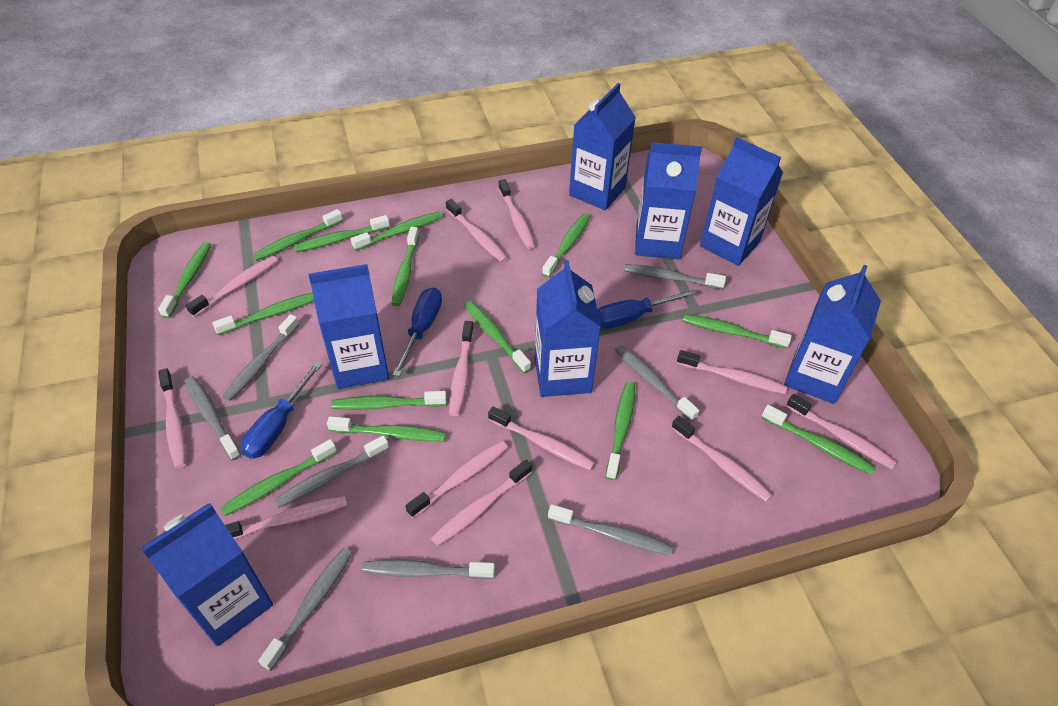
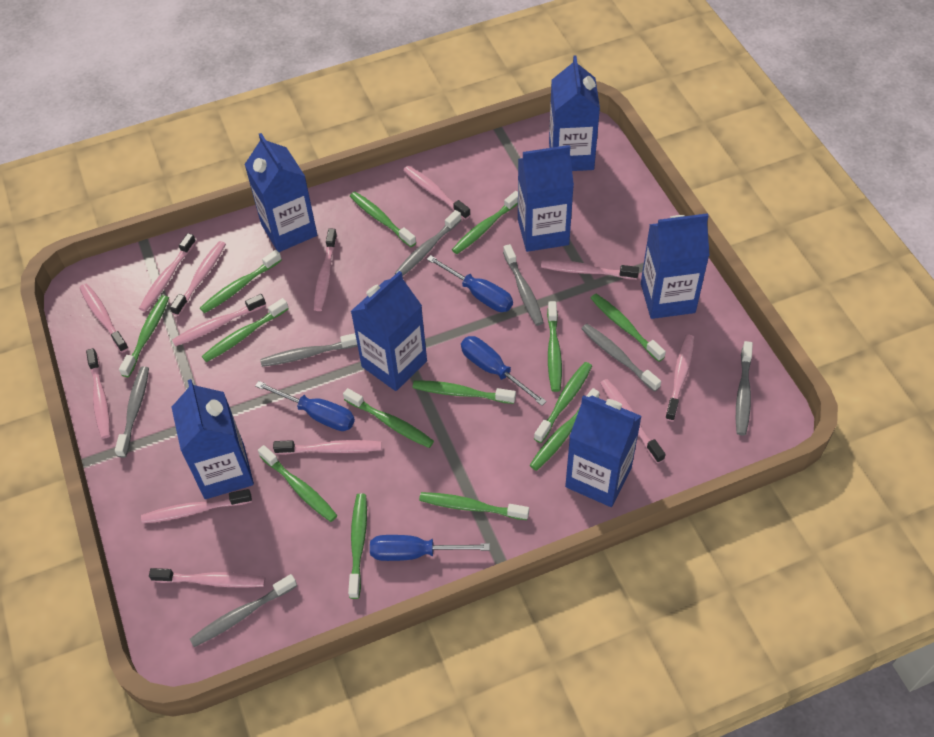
blue screwdriver: [241,362,322,459] [393,287,442,377] [598,289,696,329] = 3 -> [255,381,355,431] [370,535,490,561] [427,255,513,312] [461,336,547,406] = 4
grey toothbrush: [185,376,241,461] [223,314,299,401] [258,548,352,671] [274,435,389,508] [362,560,495,579] [548,504,673,556] [615,345,699,422] [624,264,726,289] = 8 -> [115,366,149,458] [190,574,297,647] [260,333,358,367] [395,210,462,276] [503,244,544,326] [581,324,661,392] [736,341,753,436] = 7
pink toothbrush: [158,368,186,468] [186,256,278,317] [225,496,347,539] [405,441,508,518] [431,460,532,546] [446,199,508,262] [449,321,474,416] [488,406,595,470] [498,179,535,249] [671,416,772,502] [677,350,787,394] [786,394,896,469] = 12 -> [80,284,129,353] [86,348,110,439] [139,233,196,312] [141,489,252,523] [149,568,265,588] [170,241,226,316] [172,294,266,346] [273,440,382,455] [314,228,337,311] [403,166,470,220] [541,260,639,280] [600,379,666,463] [665,335,695,421] = 13

